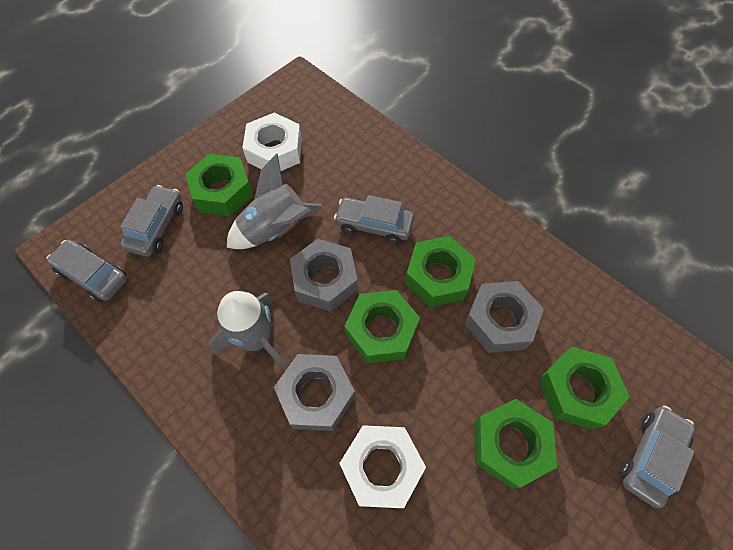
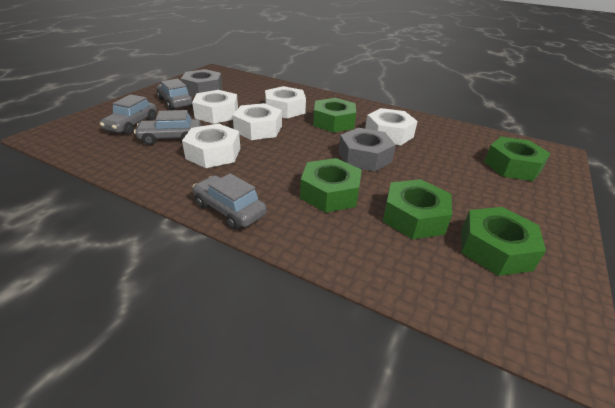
grey nut: [274,354,355,431] [290,239,358,312] [465,281,544,353] = 3 -> [181,69,222,96] [339,128,396,172] = 2
grey rocket: [208,291,288,371] [227,154,323,249] = 2 -> none = 0
white nut: [242,113,302,171] [339,425,426,508] = 2 -> [182,124,240,168] [192,90,238,124] [233,103,282,140] [265,86,306,119] [365,108,418,145] = 5

